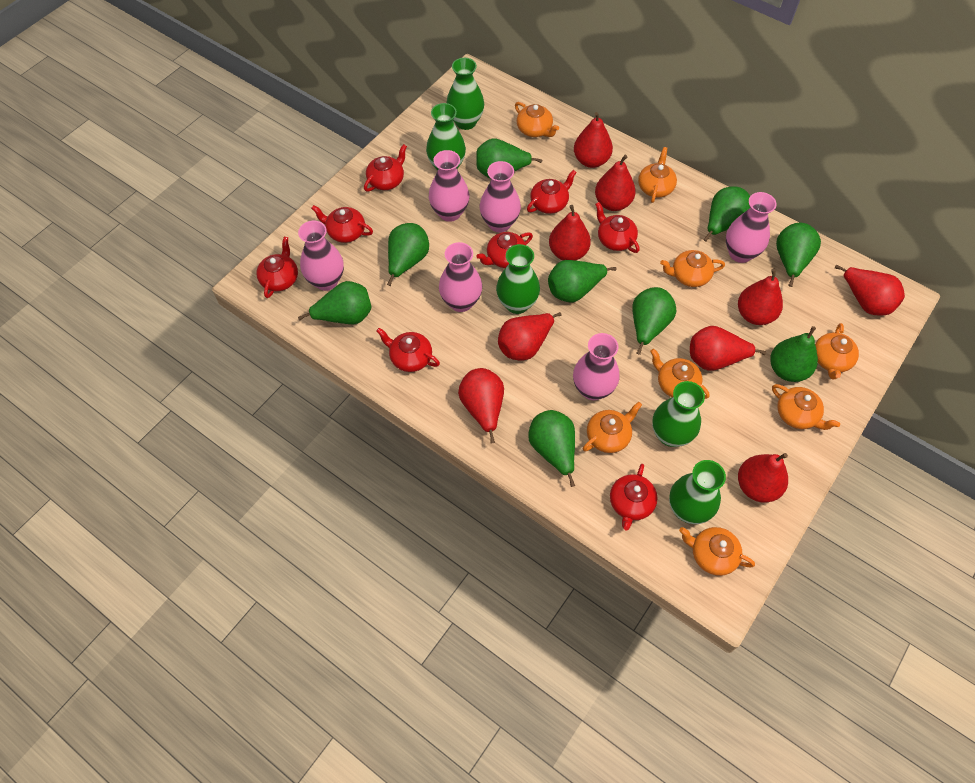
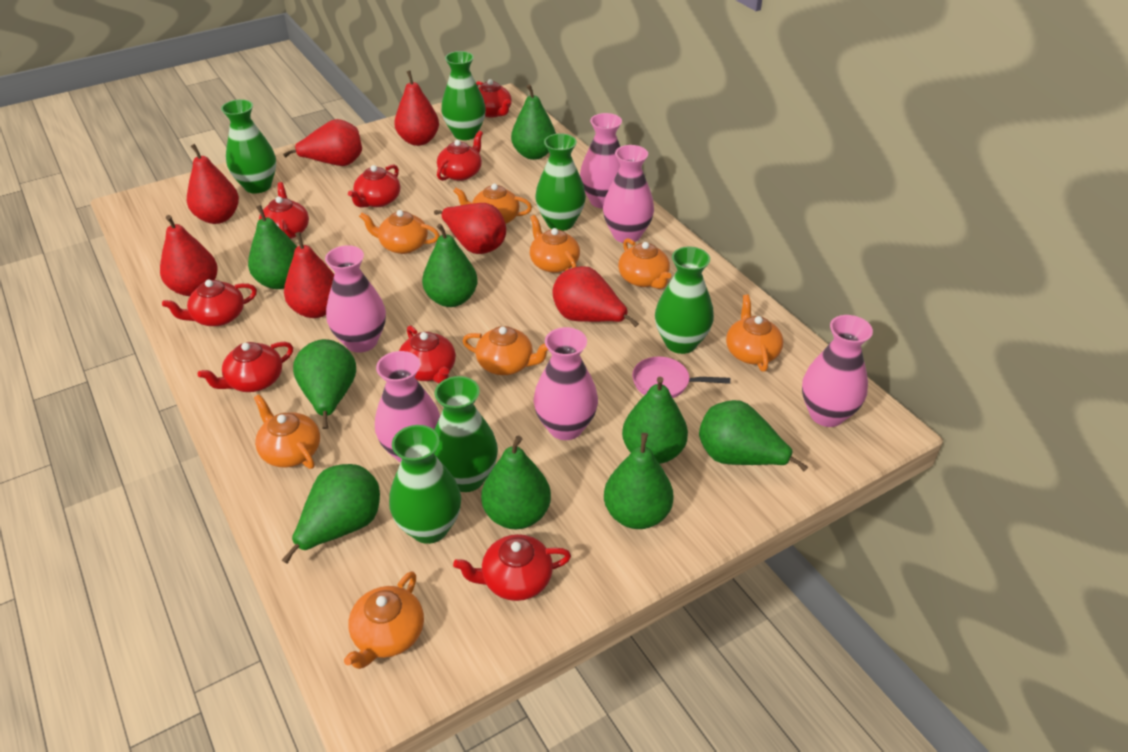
green vase: [426,103,466,171] [447,58,484,130] [496,244,540,314] [652,381,705,447] [669,460,726,524] = 5 -> [221,99,276,194] [389,425,461,544] [434,376,498,492] [441,51,486,140] [535,133,586,231] [655,246,714,354] = 6
pink pan: none = 0 -> [632,357,730,398] = 1
red pear: [458,368,504,444] [498,312,562,360] [549,205,591,261] [574,112,613,168] [595,155,636,211] [690,326,766,371] [738,269,783,325] [738,453,788,502] [835,265,905,316] = 9 -> [160,215,218,296] [187,144,239,224] [283,119,362,166] [284,232,334,318] [394,71,439,146] [434,203,506,254] [552,266,639,327] = 7

